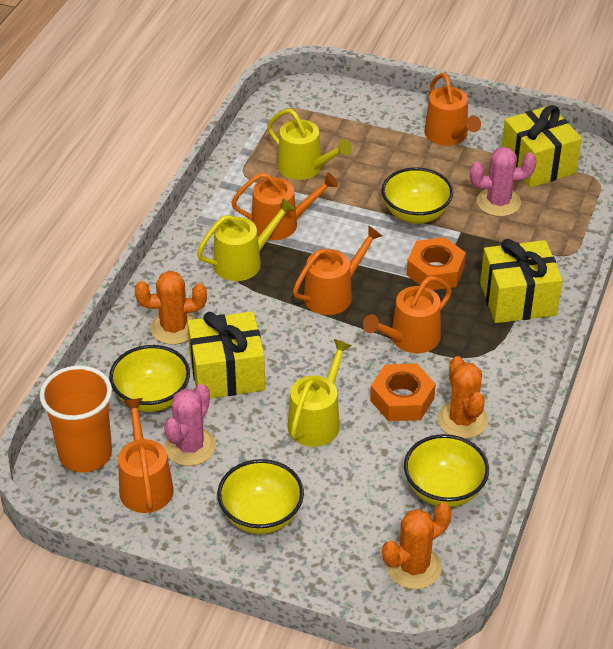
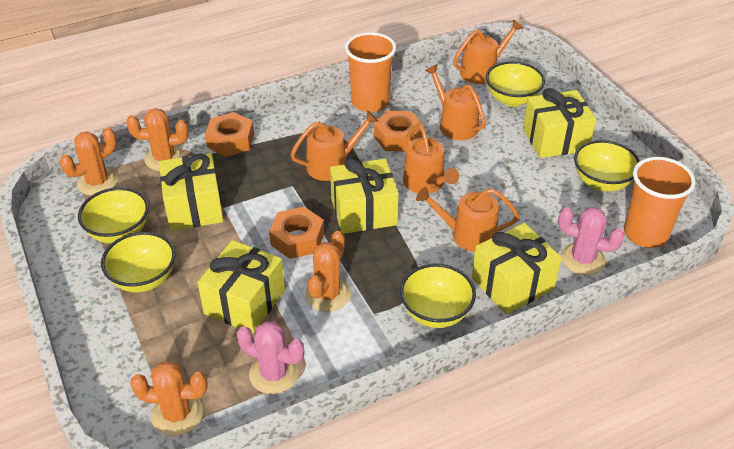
orange cactus: [135,271,207,344] [382,502,452,589] [437,356,488,439] = 3 -> [60,128,118,196] [126,108,189,171] [130,361,208,436] [305,231,351,312] = 4
orange cup: [40,366,112,472] = 1 -> [345,32,396,112] [624,157,695,248] = 2
orange nut: [370,364,436,421] [407,237,466,290] = 2 -> [205,112,254,157] [269,207,324,259] [374,111,424,152] = 3
yellow bowl: [109,345,190,412] [217,459,304,534] [382,167,453,224] [404,434,489,507] = 4 -> [78,187,149,243] [101,232,175,293] [400,264,476,328] [486,61,545,107] [574,140,640,192] = 5
yellow gift: [187,311,265,398] [480,239,563,323] [502,105,582,188] = 3 -> [159,153,223,231] [197,240,285,334] [330,158,399,234] [472,223,562,314] [523,88,596,158] = 5
yellow watering can: [197,198,295,281] [267,109,352,180] [288,339,352,447] = 3 -> none = 0

